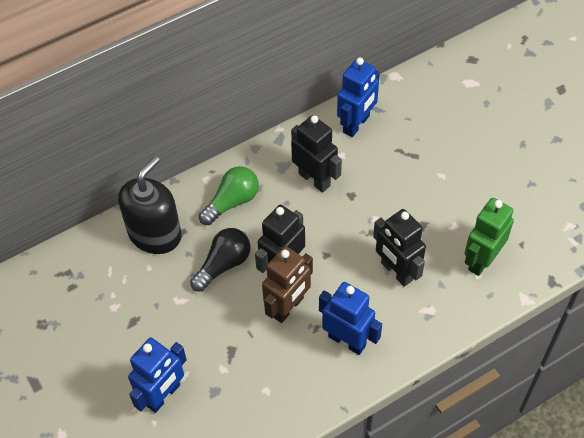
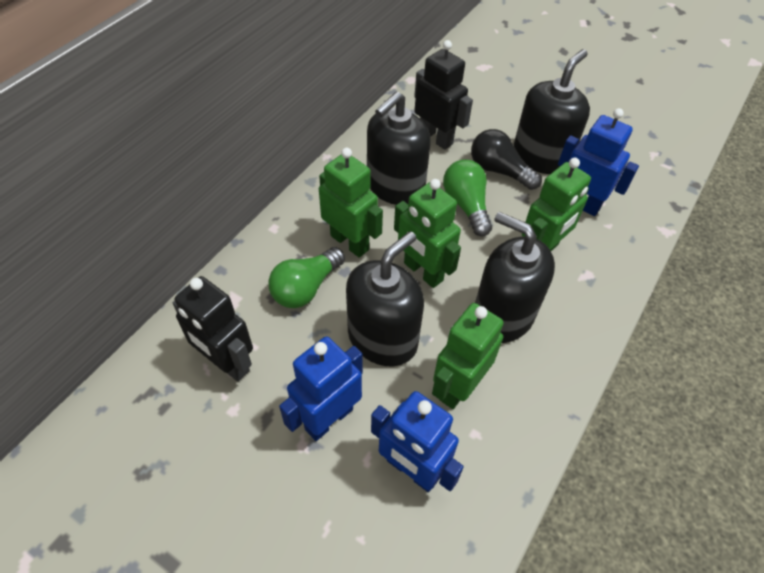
black robot: [255,204,305,273] [291,115,342,193] [373,209,426,287] = 3 -> [173,276,253,382] [414,40,473,150] = 2
black soap dispenser: [118,156,182,254] = 1 -> [346,231,424,366] [367,92,431,205] [475,212,555,343] [513,49,590,174] = 4
brown robot: [262,246,313,323] = 1 -> none = 0
green light bulb: [199,166,259,225] = 1 -> [268,247,345,308] [443,159,492,236] = 2
green robot: [464,198,514,276] = 1 -> [319,148,383,258] [394,179,461,288] [432,303,504,409] [522,158,591,251] = 4

